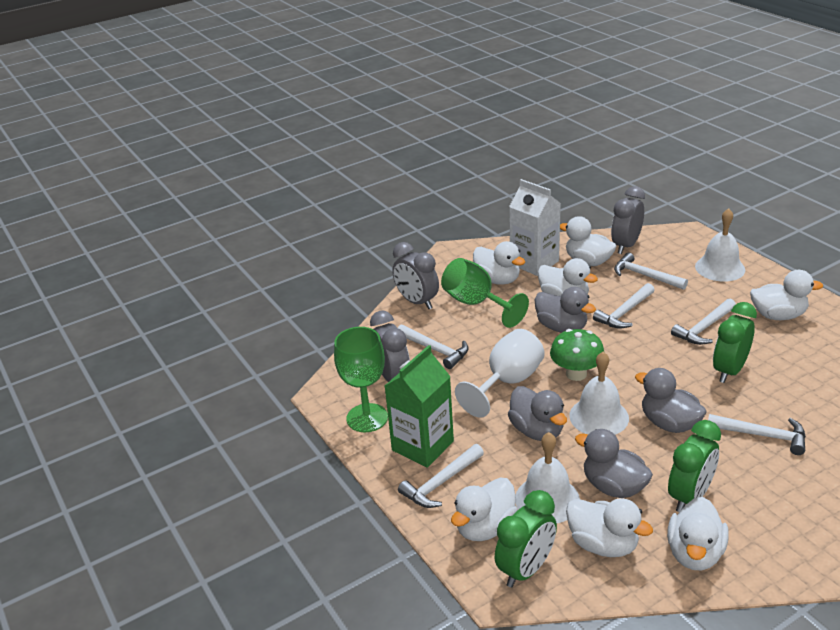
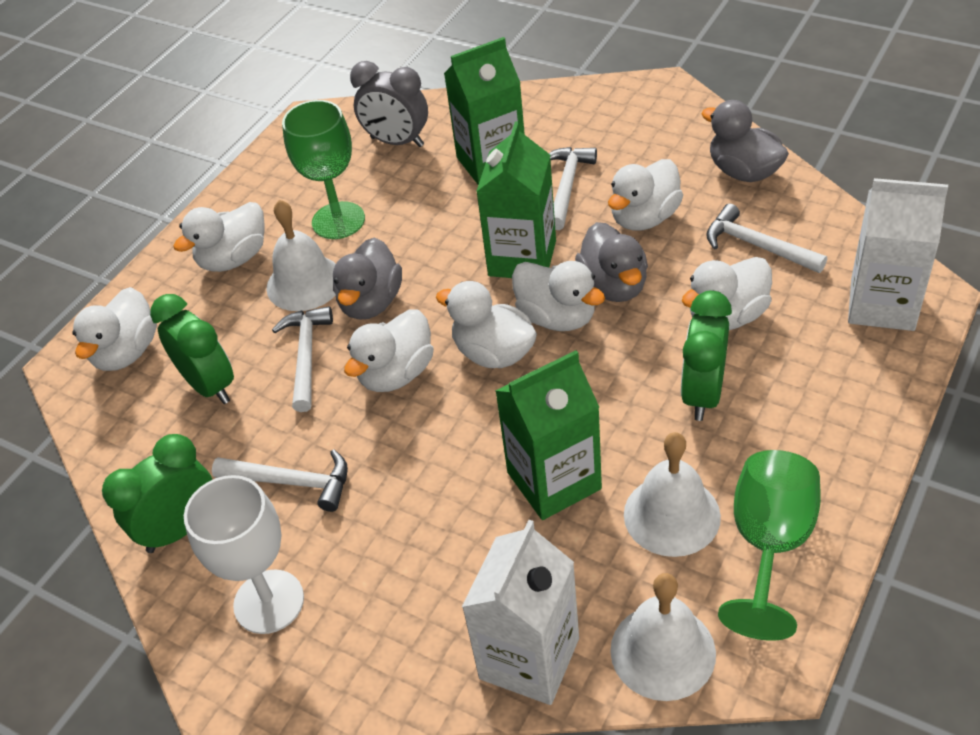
green carton: [385,345,454,468] = 1 -> [444,37,525,185] [476,121,556,278] [495,350,602,520] = 3
green mushroom: [550,329,604,381] = 1 -> none = 0
grey clock: [370,310,410,382] [392,242,439,309] [611,186,645,254] = 3 -> [350,61,428,147] = 1
grey duck: [508,386,567,441] [535,287,596,333] [575,429,653,498] [635,368,707,433] = 4 -> [333,237,402,319] [575,222,648,302] [701,100,789,182] = 3
white carton: [509,179,561,276] = 1 -> [462,520,579,705] [848,178,948,331] = 2
white hammer: [398,325,468,369] [398,444,484,508] [593,283,654,329] [614,253,688,290] [671,299,736,345] [708,414,806,455] = 6 -> [212,449,348,512] [272,306,333,412] [549,147,597,230] [706,204,827,273] = 4

